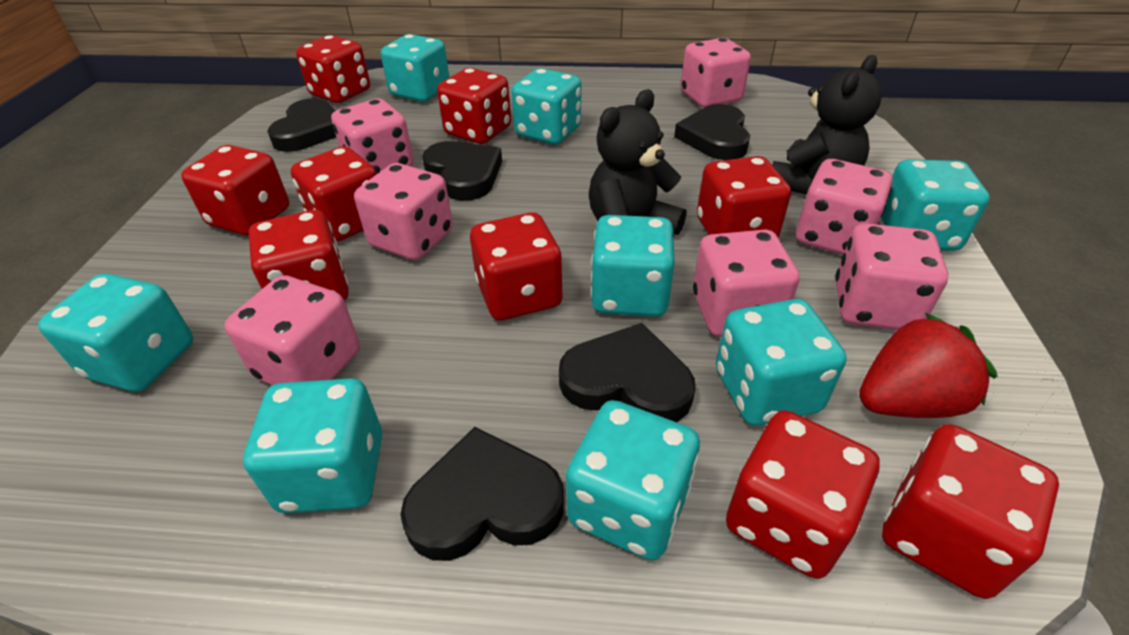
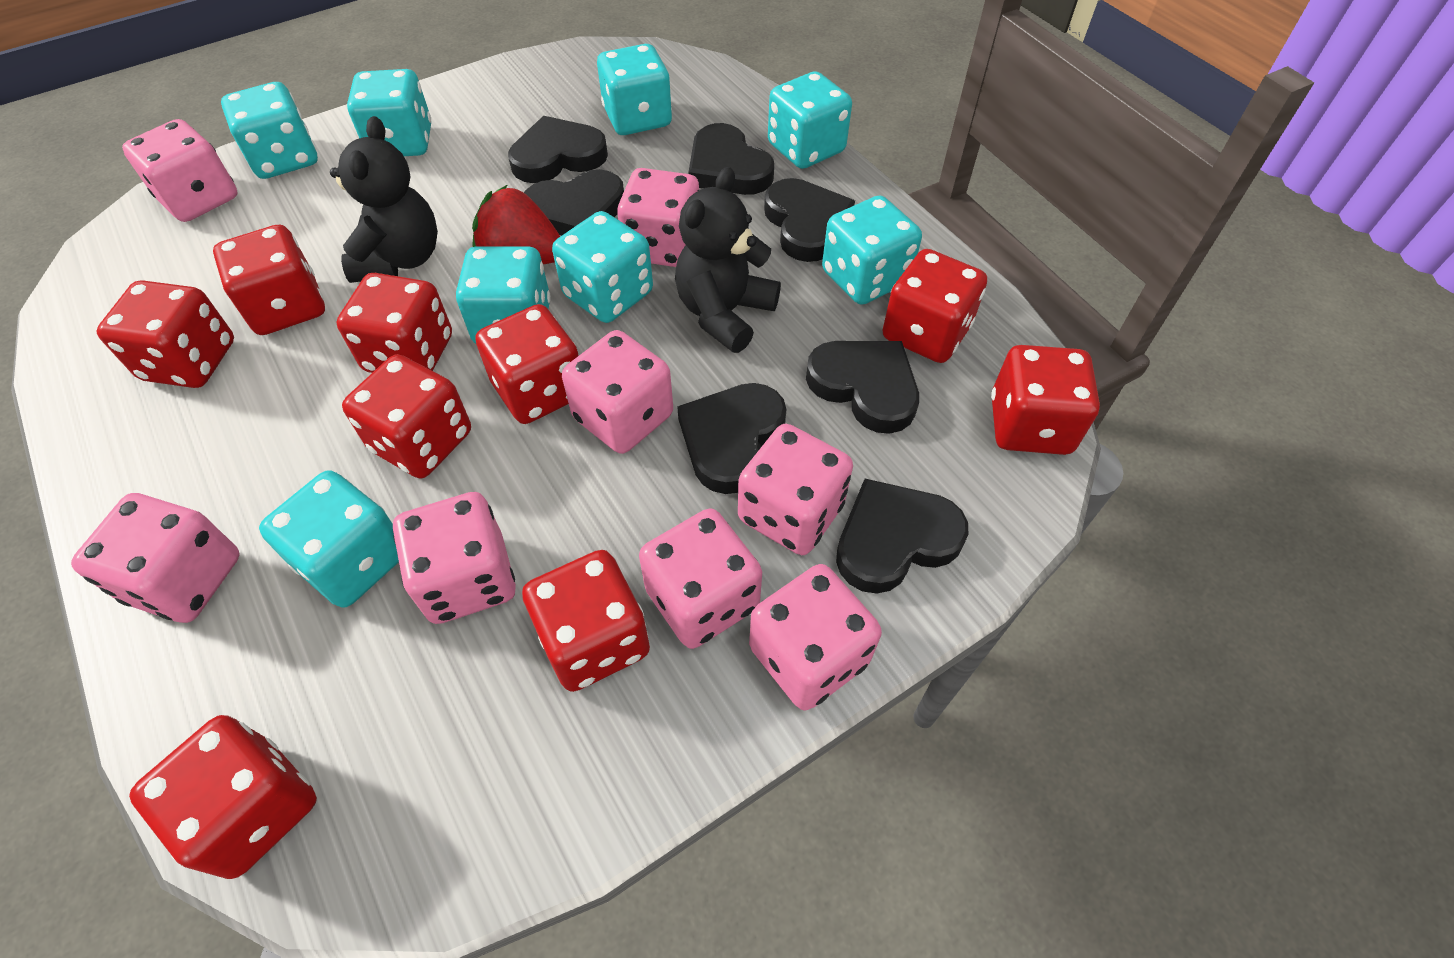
black heart: [267,98,336,152] [400,427,564,561] [422,141,502,201] [559,323,695,422] [674,104,750,160] = 5 -> [508,116,608,183] [524,169,624,236] [677,383,787,494] [689,123,774,195] [764,178,855,262] [806,341,919,434] [836,479,969,594] = 7
pink dice: [225,275,360,385] [331,98,414,174] [354,163,453,260] [681,38,751,108] [693,229,800,337] [796,159,893,255] [835,223,949,330] = 7 -> [71,493,240,623] [122,119,238,222] [393,492,516,624] [562,330,673,454] [617,168,699,267] [639,508,762,649] [738,424,853,555] [749,564,882,710] = 8

